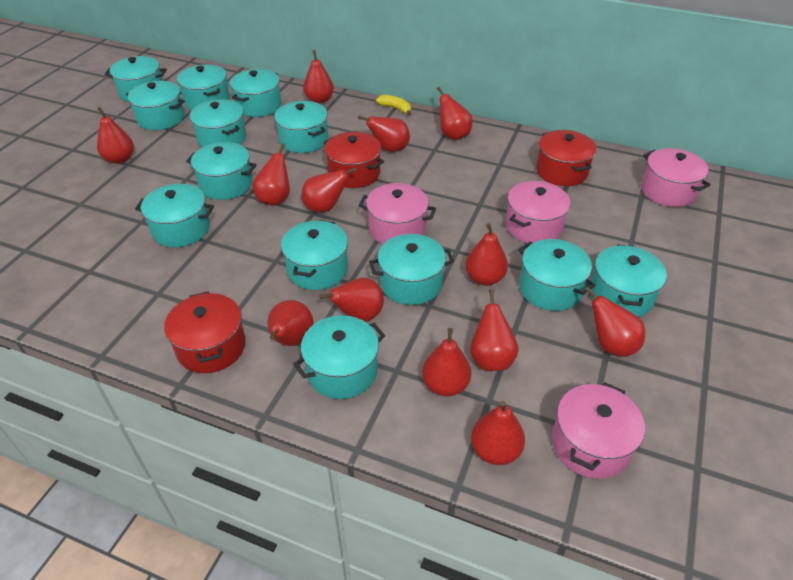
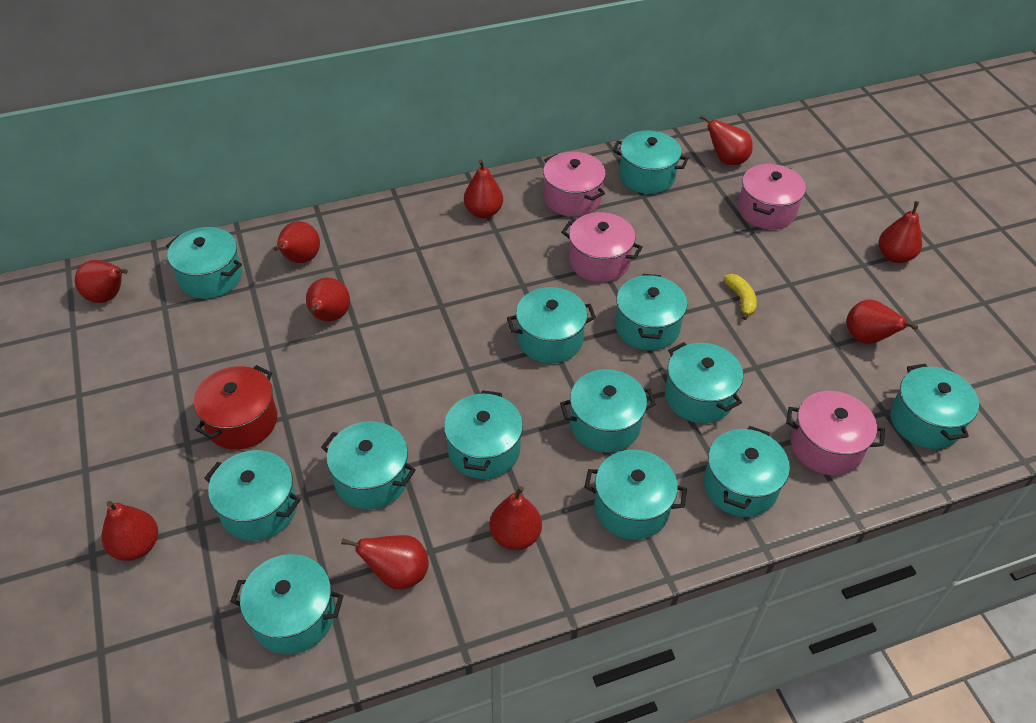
red pear: [97,107,134,164] [252,143,290,206] [267,300,314,346] [301,167,357,212] [303,50,334,104] [319,278,384,322] [358,116,410,152] [422,328,471,397] [437,87,473,140] [465,223,508,286] [470,289,519,371] [471,401,525,465] [584,286,645,357] = 13 -> [75,260,128,303] [102,501,158,561] [273,221,320,263] [306,278,350,322] [341,535,429,590] [464,160,503,218] [489,486,542,550] [700,115,753,165] [846,300,918,344] [879,201,922,263] = 10
red pot: [164,292,246,373] [323,132,384,188] [536,130,596,186] = 3 -> [194,365,277,450] = 1

